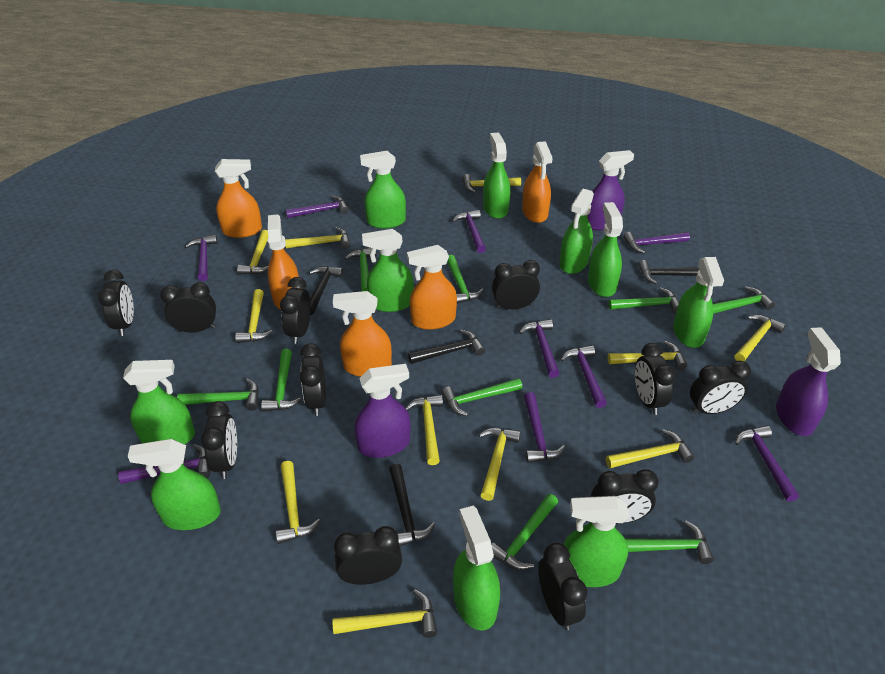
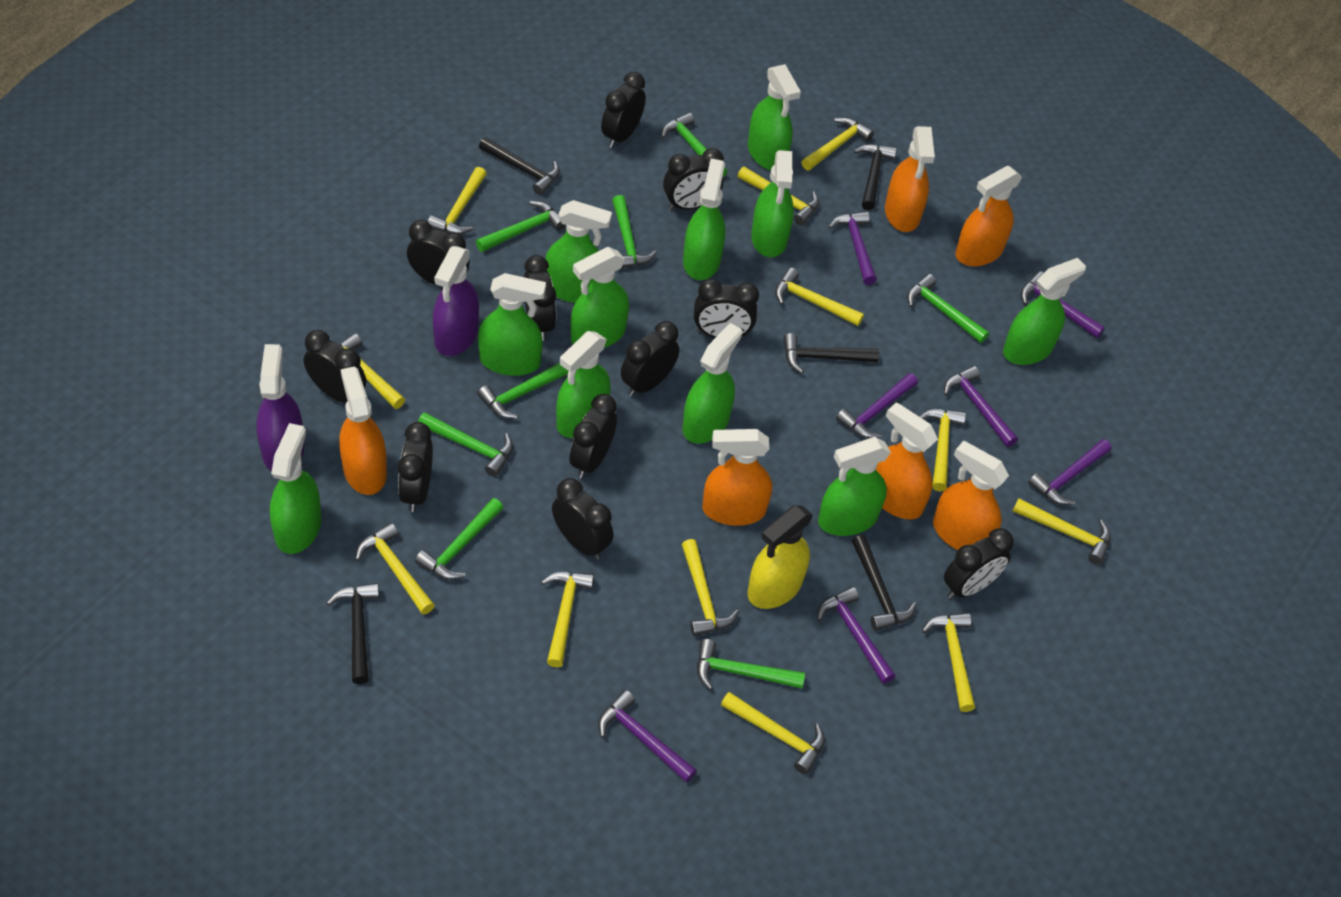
black hammer: [309,266,343,315] [389,464,435,546] [408,330,485,364] [638,260,699,284] = 4 -> [327,583,379,684] [479,137,560,195] [783,333,879,373] [852,535,917,631] [854,144,897,210] = 5
green hammer: [177,379,259,411] [261,349,302,412] [345,248,376,292] [442,378,523,416] [447,255,484,304] [491,494,558,570] [608,287,679,313] [625,521,714,564] [713,286,775,314] = 9 -> [415,498,503,580] [418,412,513,477] [476,201,566,252] [477,363,569,419] [612,195,657,268] [661,112,727,177] [697,639,805,690] [907,274,989,343] = 8
green spray bottle: [123,360,195,444] [128,439,221,530] [360,151,406,229] [362,229,414,312] [453,506,500,631] [483,132,510,219] [560,189,594,274] [563,496,629,587] [588,202,623,297] [673,257,724,348] = 10 -> [270,423,321,554] [478,273,546,376] [545,200,612,303] [556,331,611,438] [571,247,629,348] [683,159,725,280] [683,323,742,444] [748,64,801,170] [751,150,794,257] [818,437,891,536] [1003,258,1086,365] = 11
orange spray bottle: [215,159,262,238] [267,214,299,309] [333,291,392,377] [407,245,457,330] [522,141,553,223] = 5 -> [339,366,387,495] [702,429,772,526] [876,402,938,519] [885,126,935,232] [933,441,1009,550] [955,166,1022,267] = 6
purple hammer: [118,444,211,484] [185,235,218,281] [286,195,349,218] [452,210,486,253] [519,319,560,378] [524,392,565,463] [561,345,607,408] [623,232,690,254] [735,425,799,502] = 9 -> [598,690,697,783] [817,586,895,684] [829,211,877,285] [836,373,918,439] [944,366,1018,447] [1020,271,1105,338] [1028,439,1112,505] = 7
purple spray bottle: [355,364,411,458] [587,150,634,230] [776,327,841,436] = 3 -> [257,344,304,471] [433,246,479,356] = 2
yellow hammer: [235,289,273,343] [237,230,269,275] [276,461,320,544] [285,227,350,248] [333,589,437,638] [406,395,443,465] [462,174,521,193] [479,428,521,501] [606,429,694,468] [608,341,688,370] [734,315,786,361] = 11 -> [340,333,405,409] [355,523,435,615] [428,167,487,235] [541,572,594,667] [682,539,739,636] [721,692,825,774] [738,167,819,225] [775,268,864,326] [802,117,874,171] [919,409,966,492] [922,613,975,712] [1013,498,1111,564] = 12
yellow spray bottle: none = 0 -> [748,505,813,609] = 1

